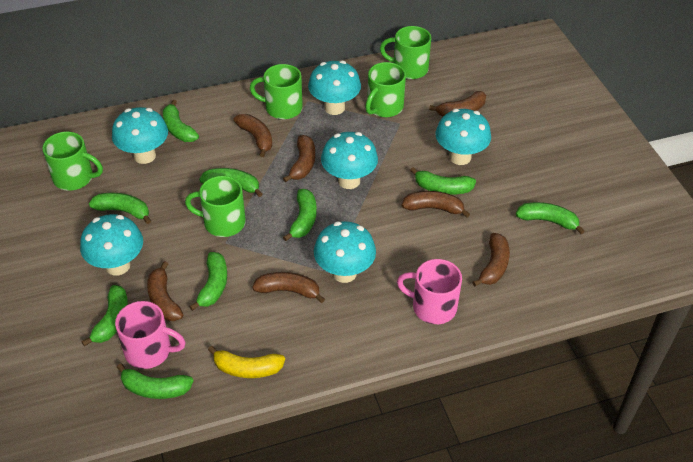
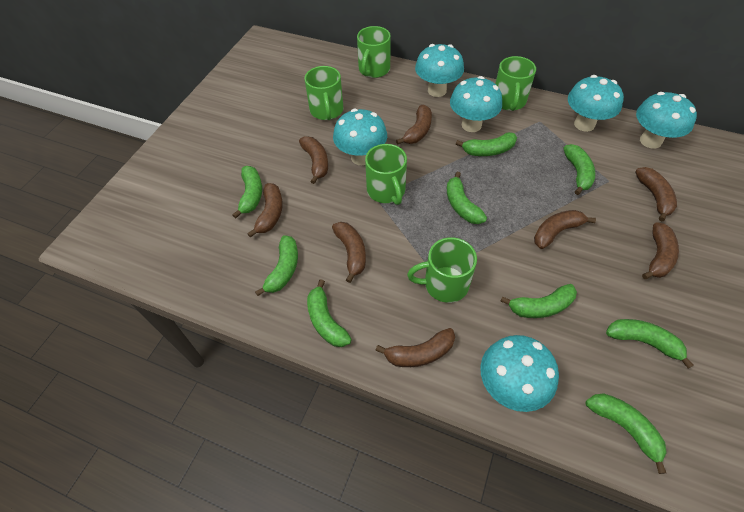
brown banana: [147,261,183,321] [234,114,272,157] [252,272,325,303] [283,135,315,182] [402,191,470,218] [429,91,486,116] [472,233,510,286] = 7 -> [247,183,283,238] [299,136,328,184] [332,222,366,283] [375,328,455,367] [396,105,432,144] [534,210,596,249] [635,167,677,221] [642,222,679,279] = 8
pink mug: [115,301,186,369] [397,259,462,324] = 2 -> none = 0
yellow banana: [208,346,285,378] = 1 -> none = 0

